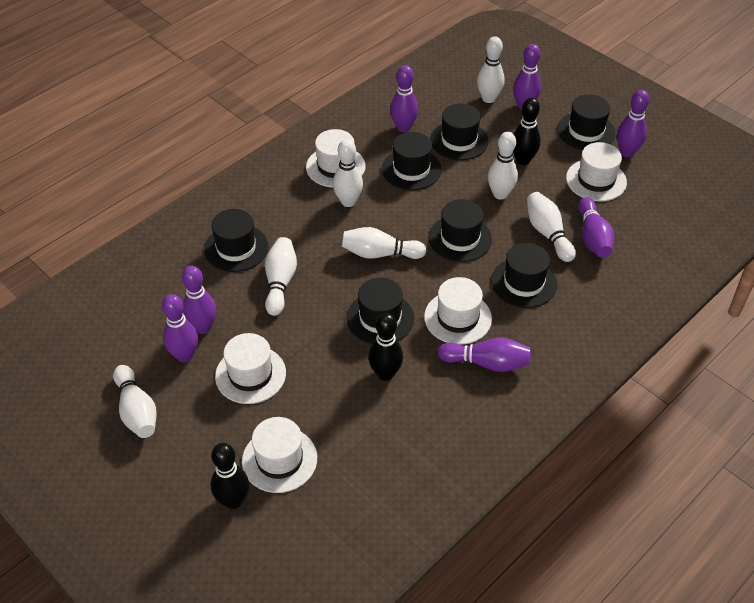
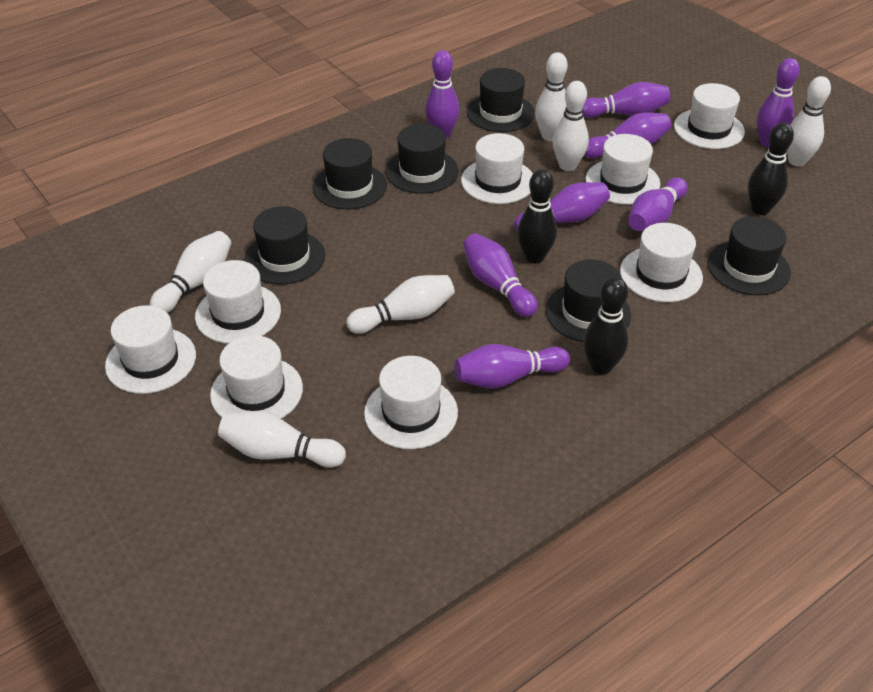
black hat: [204,209,268,272] [347,278,414,344] [382,132,441,190] [429,199,492,262] [430,103,489,160] [491,243,557,308] [557,94,616,150] = 7 -> [244,206,325,284] [312,138,387,209] [386,124,459,194] [467,68,535,132] [546,259,631,342] [708,216,791,295] = 6
purple bowling pin: [162,294,198,362] [182,266,216,334] [390,65,418,132] [438,338,531,372] [513,44,541,110] [578,197,614,258] [617,90,649,157] = 7 -> [425,50,460,138] [454,344,570,389] [463,233,538,317] [514,182,610,231] [583,82,670,118] [584,113,671,158] [628,177,687,231] [757,58,800,147] = 8
white bowling pin: [113,365,157,438] [265,237,297,316] [333,139,363,207] [342,227,427,259] [477,36,505,103] [488,132,518,200] [527,192,576,262] = 7 -> [150,231,231,313] [218,411,346,468] [346,275,455,334] [535,52,568,141] [553,81,589,171] [787,76,831,166] = 6
white hat: [215,333,286,404] [242,417,317,493] [306,129,366,187] [424,277,492,345] [566,142,627,201] = 5 -> [105,305,196,394] [195,260,281,344] [210,335,303,419] [364,356,458,449] [461,133,533,204] [586,134,660,205] [620,223,703,302] [674,83,745,149] = 8

